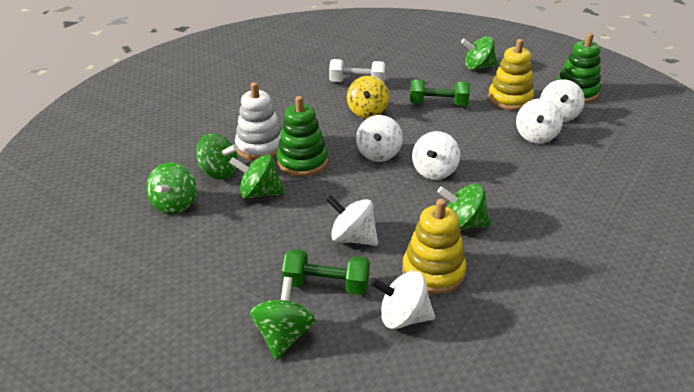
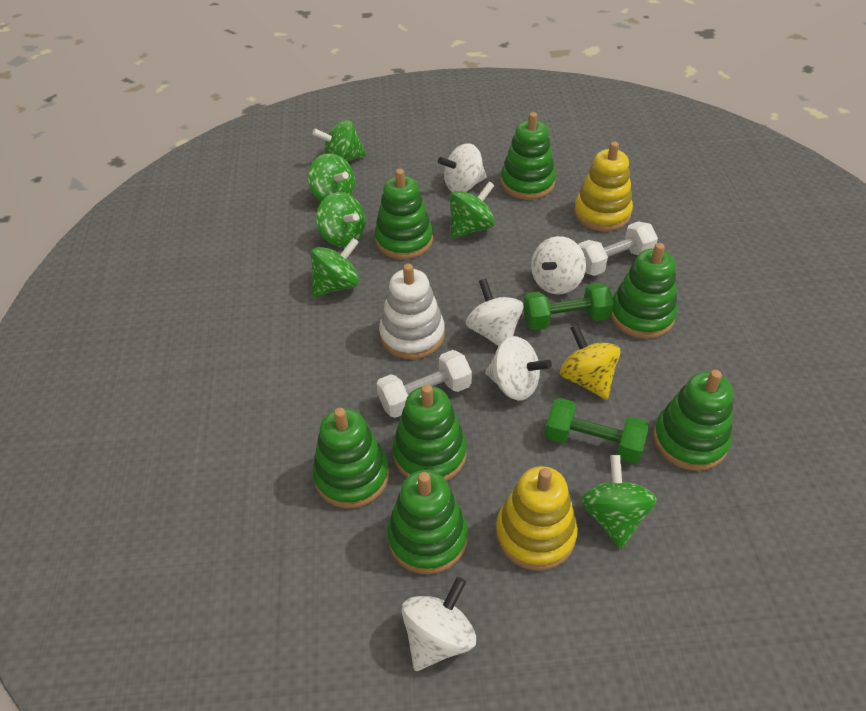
green stacking toy: [277,96,328,177] [557,33,601,103] = 2 -> [312,408,389,508] [375,169,433,259] [387,470,468,574] [392,384,467,481] [501,112,556,200] [611,243,678,339] [653,370,733,471] = 7
white dumbbell: [329,59,386,82] = 1 -> [376,350,472,418] [578,222,658,276] = 2
white spinning top: [326,195,378,246] [356,115,403,162] [370,271,435,329] [412,131,460,180] [516,98,563,144] [540,79,585,122] = 6 -> [402,577,476,671] [438,143,486,192] [466,278,523,346] [485,336,552,401] [531,236,586,294] = 5

